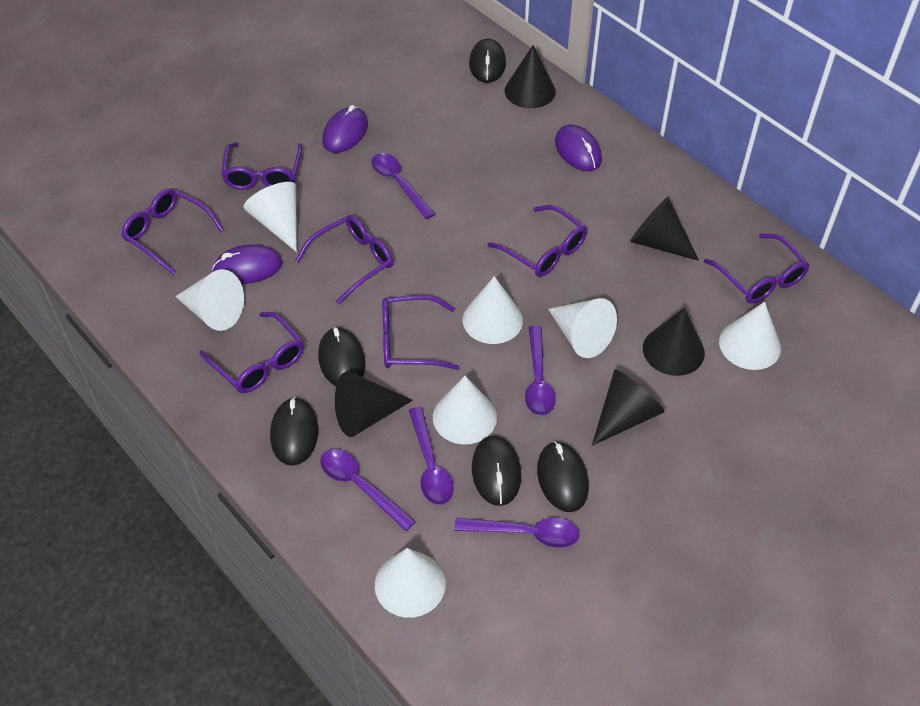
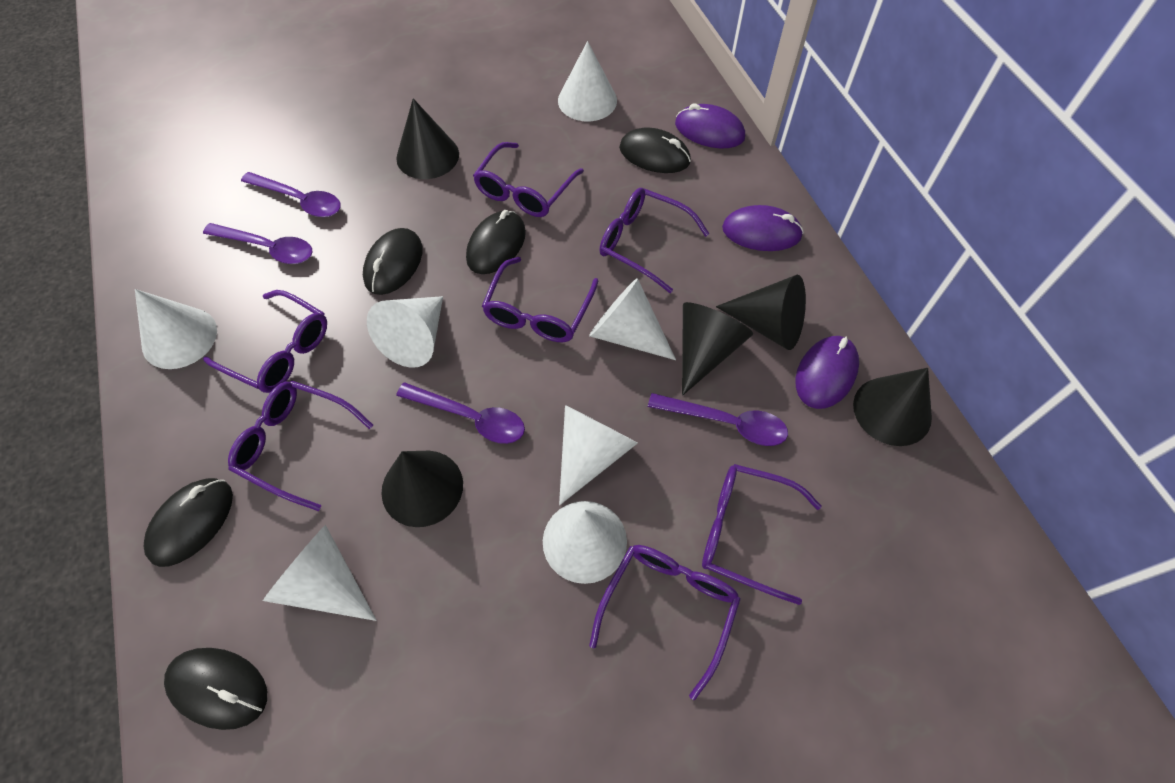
purple spoon: [320,449,416,531] [371,153,435,219] [409,407,454,505] [454,518,579,548] [525,326,556,416] = 5 -> [203,223,313,264] [241,172,341,217] [396,382,525,444] [648,393,788,446] = 4

